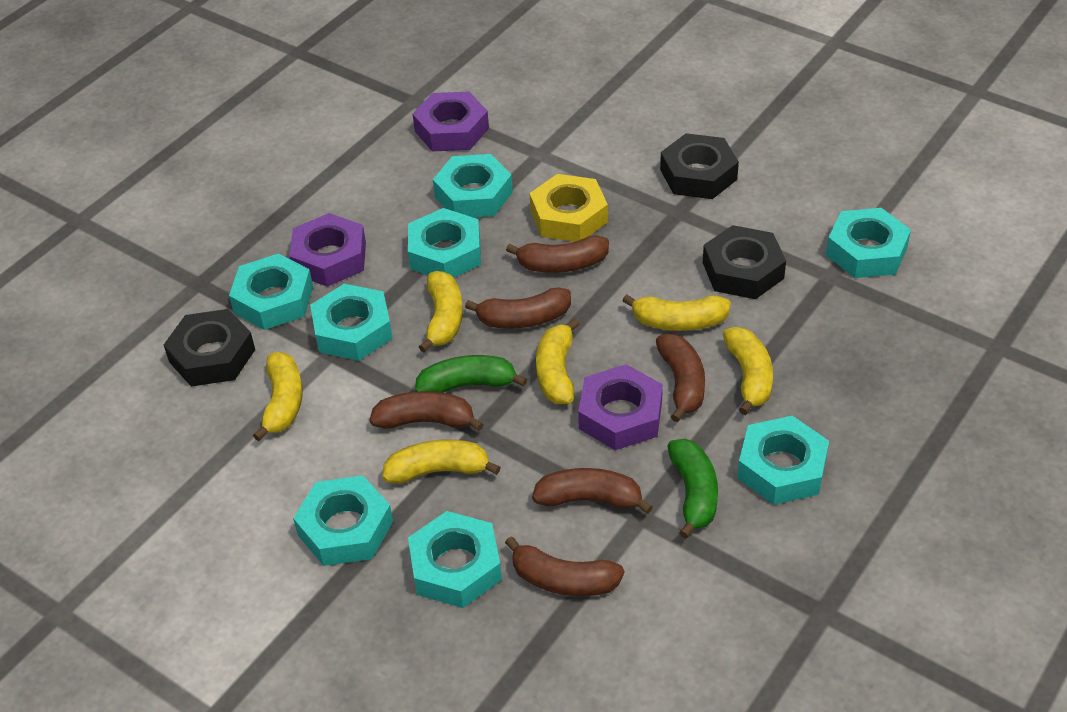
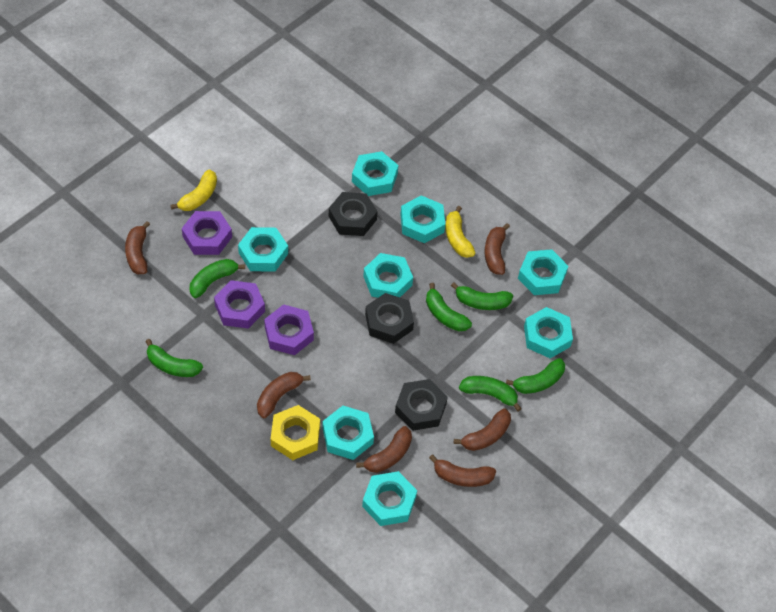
green banana: [415,355,527,393] [668,439,718,539] = 2 -> [145,339,203,377] [190,259,245,298] [426,283,472,332] [451,282,513,310] [459,376,522,411] [506,358,565,394] = 6
yellow banana: [253,352,303,441] [382,439,501,484] [419,271,463,353] [536,318,580,404] [622,294,731,331] [723,327,773,415] = 6 -> [170,169,217,211] [446,206,475,258] = 2

